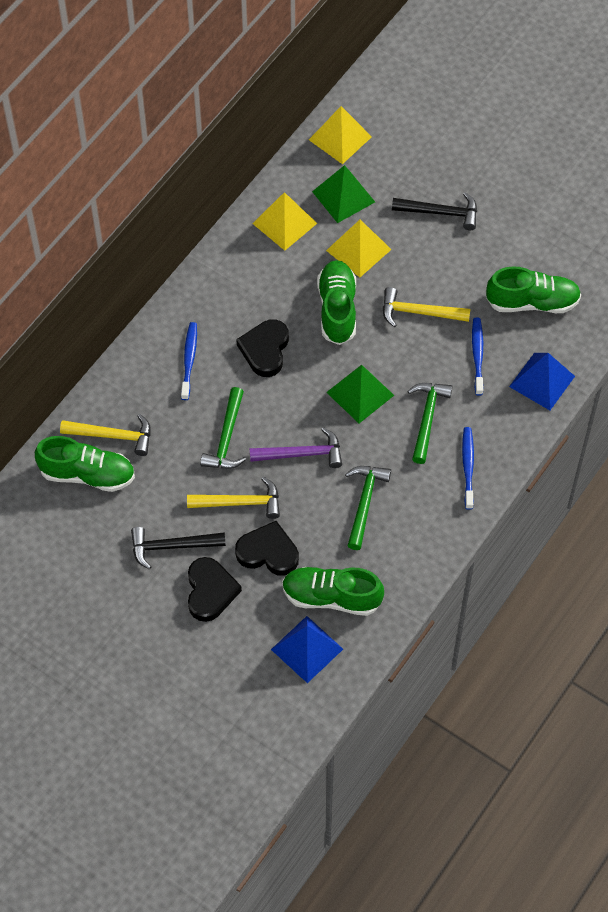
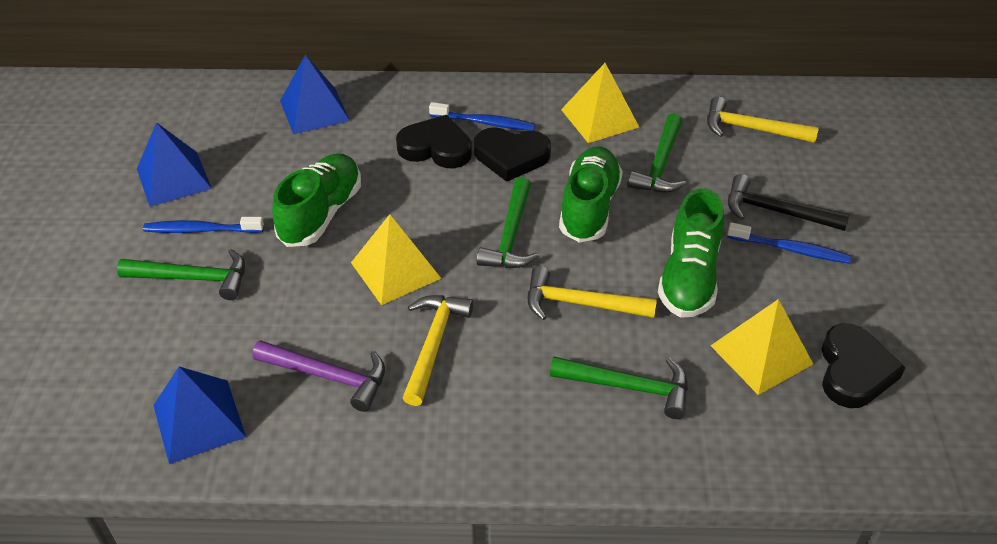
black hammer: [131,527,226,569] [392,192,477,231] = 2 -> [728,174,850,231] = 1
blue pyramid: [271,616,343,683] [509,353,575,410] = 2 -> [137,122,212,207] [153,367,246,464] [280,55,350,134] = 3
green hammer: [200,387,246,469] [345,466,391,550] [407,383,452,464] = 3 -> [117,249,245,300] [477,177,539,268] [550,357,688,419] [628,113,686,193] = 4
green pyramid: [312,165,375,223] [326,365,394,423] = 2 -> none = 0
green shoe: [35,436,135,492] [282,567,384,616] [317,260,356,345] [486,266,581,313] = 4 -> [272,153,361,247] [559,147,623,242] [658,189,724,318] = 3

